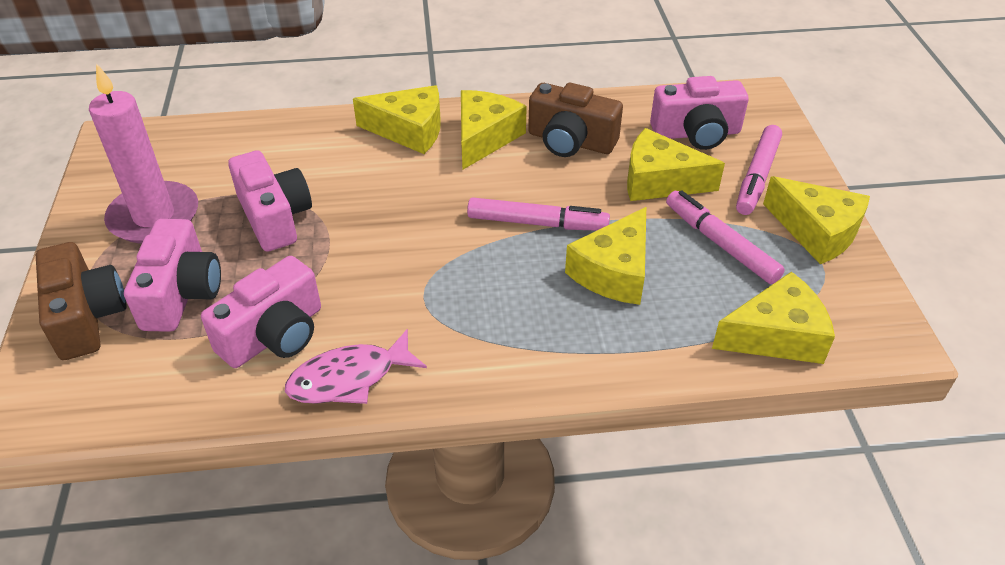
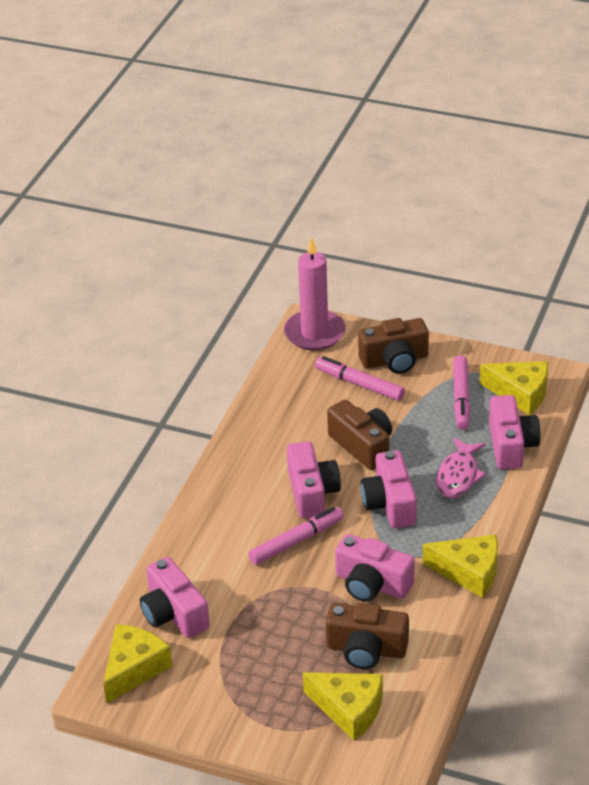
brown camera: [36,242,126,360] [528,83,623,157] = 2 -> [326,603,409,669] [327,400,392,470] [358,318,429,374] = 3
pink camera: [124,219,221,332] [201,256,321,368] [228,150,312,252] [650,76,749,150] = 4 -> [140,557,210,638] [287,441,341,519] [335,534,415,602] [361,450,417,528] [489,395,541,469] = 5
yellow cheese: [353,85,441,154] [461,90,527,170] [565,207,646,305] [627,128,725,201] [712,271,835,364] [763,176,870,264] = 6 -> [103,624,172,704] [303,672,383,741] [423,534,498,598] [480,361,548,415] = 4

